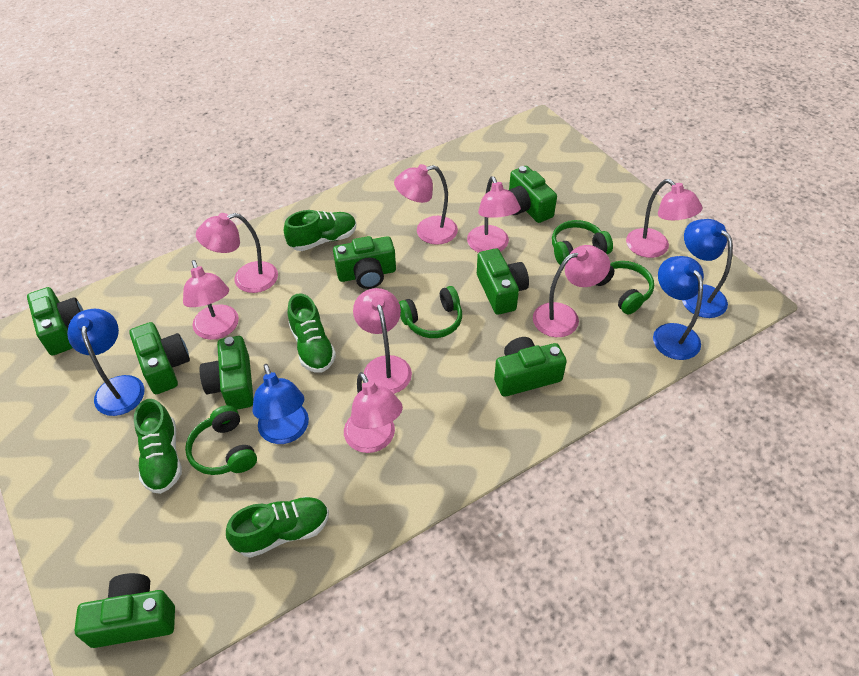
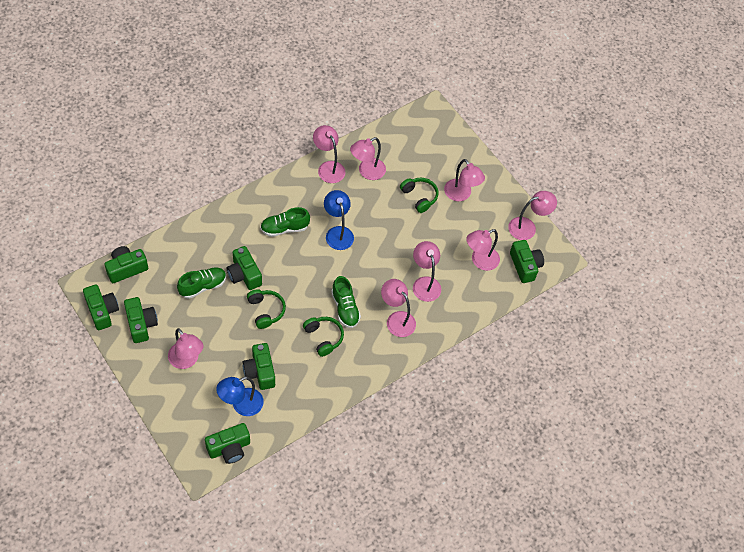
blue lamp: [67,309,145,416] [253,364,309,444] [653,256,704,360] [682,219,733,318] = 4 -> [216,377,264,416] [324,190,354,250] = 2
green camera: [27,287,84,356] [74,573,175,648] [129,322,190,394] [200,336,254,410] [333,236,396,289] [477,248,529,315] [494,337,567,397] [509,166,557,223] = 8 -> [83,285,119,330] [105,246,148,283] [124,297,158,343] [205,423,250,464] [227,246,262,290] [243,343,275,390] [510,240,544,283] = 7
green headphones: [185,405,257,475] [399,286,462,338] [552,220,613,265] [596,261,654,315] = 4 -> [247,289,286,329] [303,317,344,357] [400,178,439,213] = 3
green shoe: [134,399,182,494] [226,497,329,558] [284,210,356,251] [288,293,336,373] = 4 -> [177,267,226,299] [260,207,310,237] [331,276,361,328] = 3

